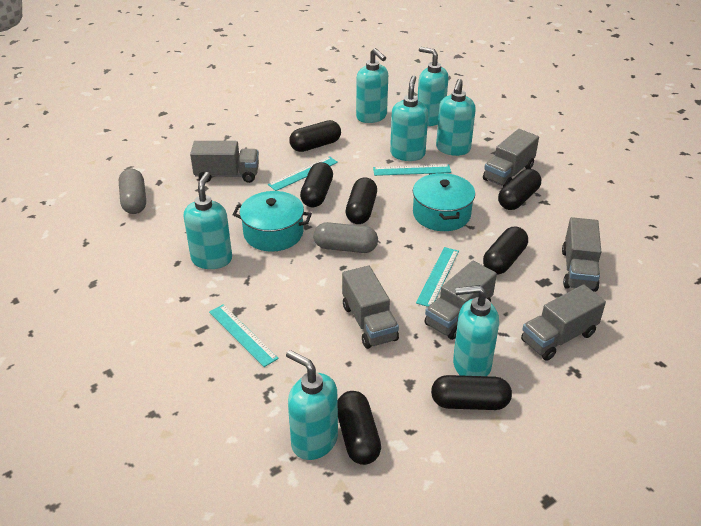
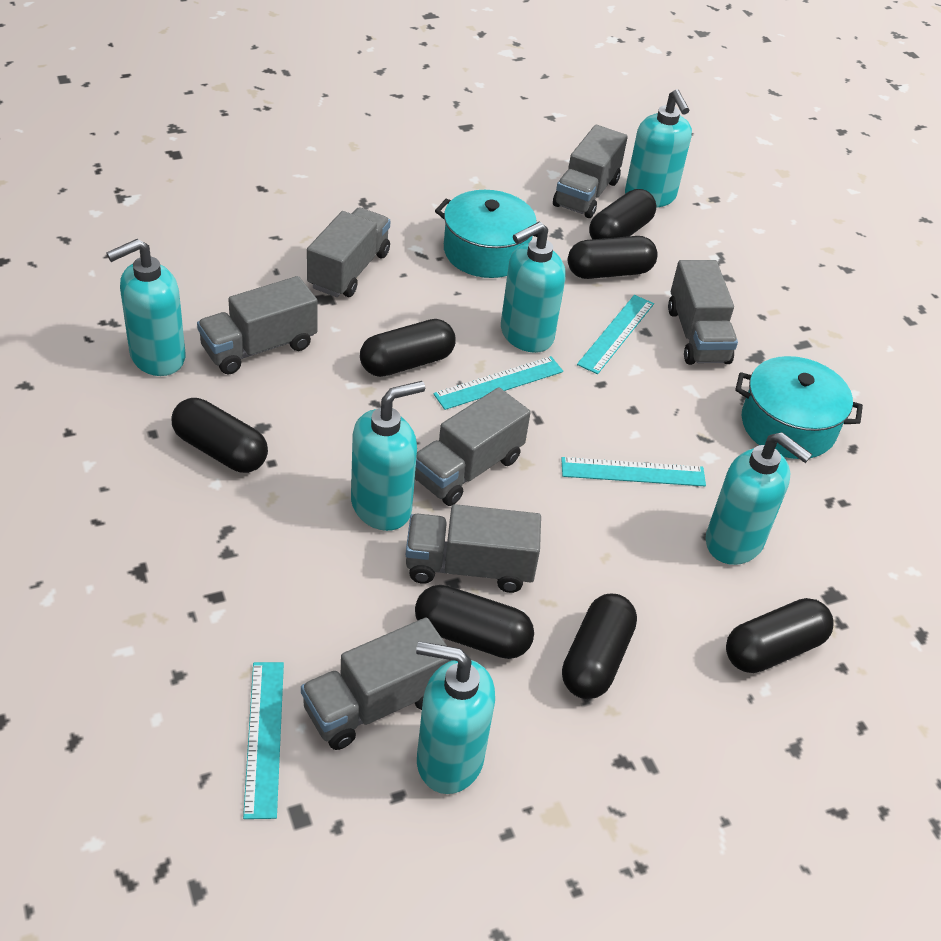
grey capsule: [119,169,146,214] [314,222,378,253] = 2 -> none = 0
grey truck: [190,141,259,183] [342,266,399,349] [424,261,497,340] [483,129,539,187] [521,285,606,361] [562,217,601,292] = 6 -> [197,276,318,374] [301,617,452,750] [307,208,390,297] [406,504,541,593] [415,387,531,506] [553,125,628,218] [668,260,738,365] = 7
turquoise soap dispenser: [184,172,232,269] [286,350,338,460] [356,48,388,123] [390,76,428,161] [418,47,449,126] [436,79,476,156] [453,285,499,376] = 7 -> [106,239,185,376] [351,381,425,531] [416,641,495,794] [501,222,565,353] [625,89,692,207] [706,432,812,565] = 6

